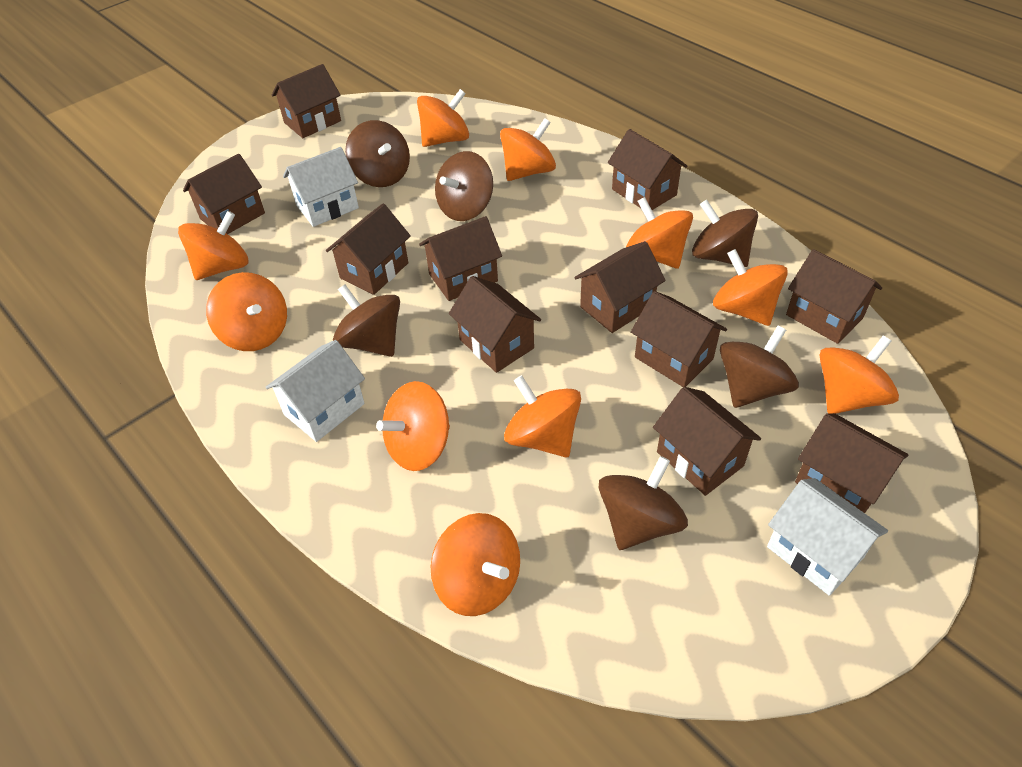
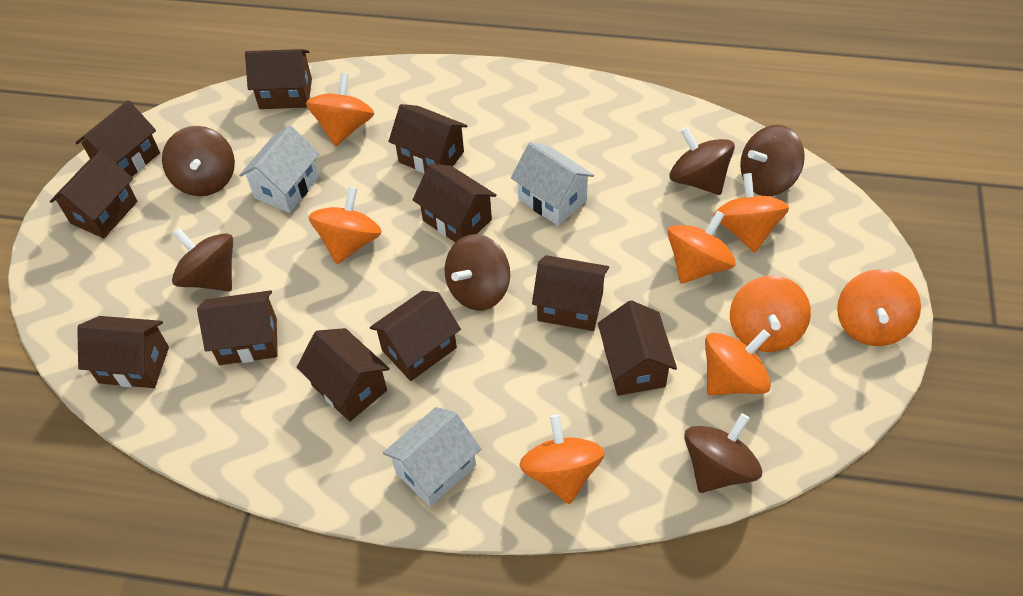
orange spinning top: [178,211,249,280] [206,272,287,351] [376,381,450,471] [417,89,469,147] [431,513,520,616] [500,118,556,181] [504,375,581,457] [626,197,693,269] [713,249,788,326] [820,336,899,414] = 10 -> [306,73,374,146] [309,186,382,264] [519,414,605,504] [667,211,736,284] [705,329,771,395] [713,173,789,253] [730,276,811,352] [837,269,921,346] = 8

